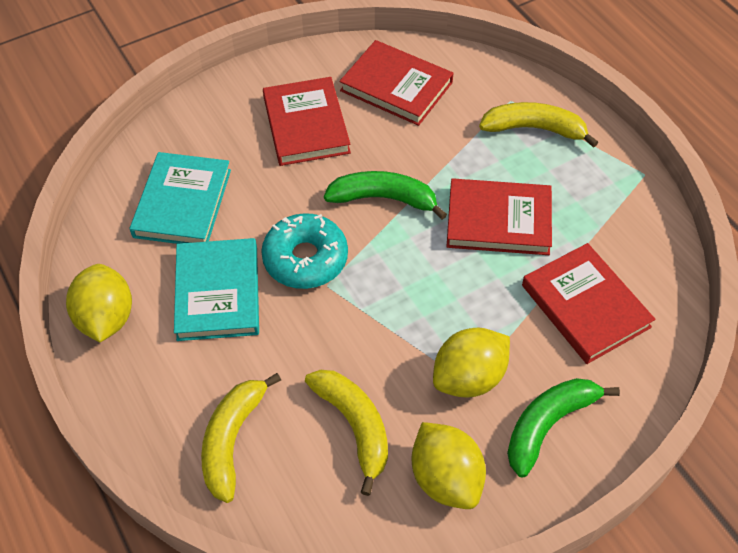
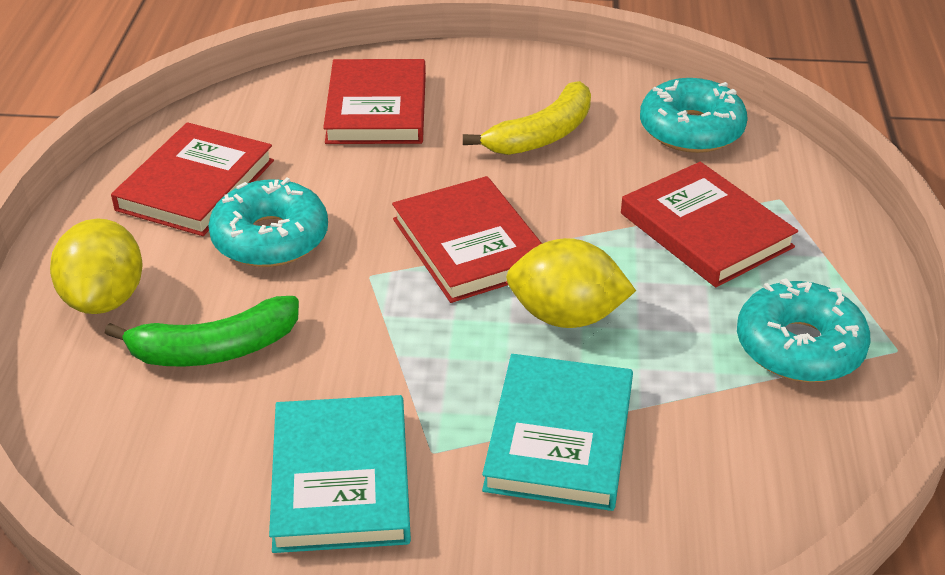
green banana: [324,171,447,220] [507,378,620,478] = 2 -> [105,296,299,367] = 1
turquoise donut: [261,213,348,289] = 1 -> [208,178,328,267] [640,78,748,153] [737,278,871,382] = 3
yellow banana: [201,373,281,503] [305,370,388,496] [479,102,598,148] = 3 -> [463,81,591,155] = 1
yellow lemon: [66,264,132,342] [411,422,486,509] [433,328,510,398] = 3 -> [50,219,143,314] [506,238,636,328] = 2

